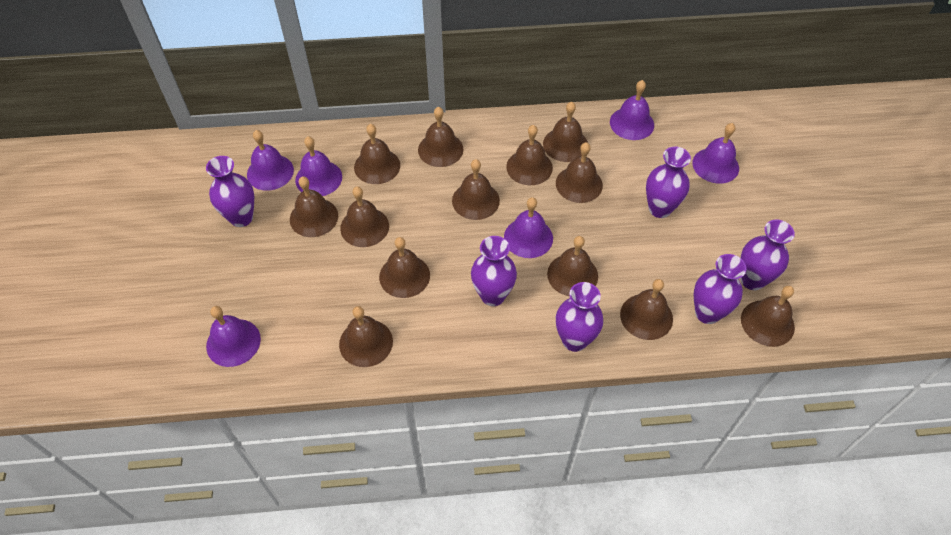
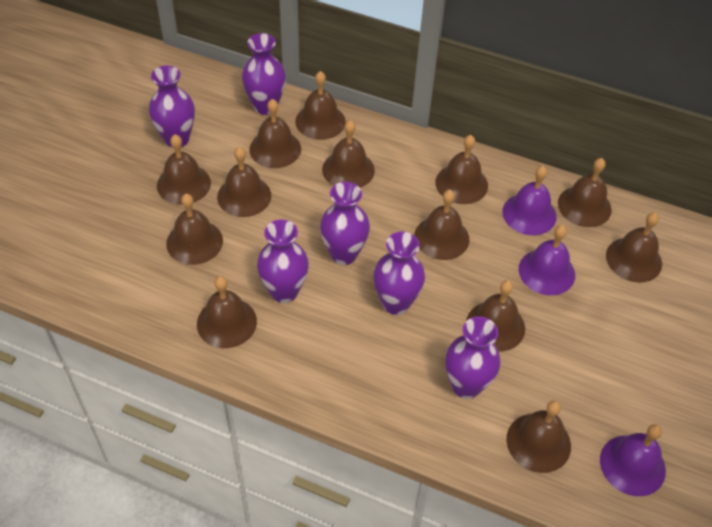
purple bell: [206,306,261,367] [247,130,294,191] [295,136,342,196] [504,197,553,258] [610,80,654,140] [692,123,739,184] = 6 -> [502,166,557,235] [519,225,575,295] [600,424,666,496] = 3

